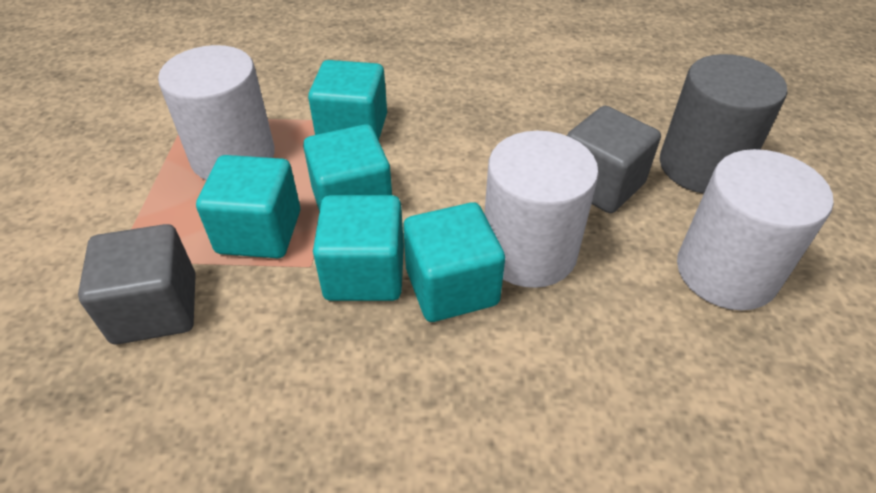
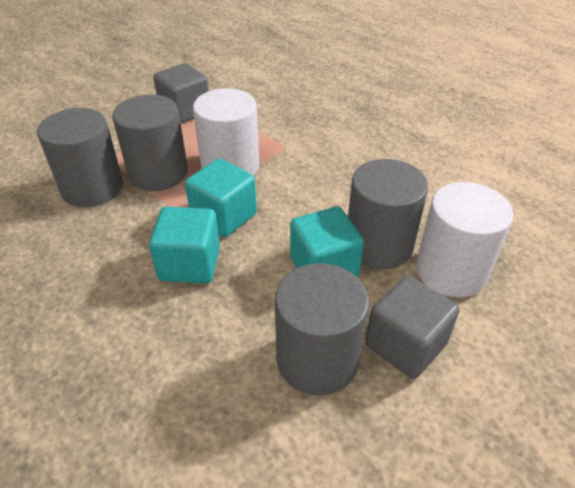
grey cylinder: [660,54,787,194] = 1 -> [37,108,123,207] [112,95,188,191] [275,263,369,396] [348,159,428,269] = 4
turquoise cube: [196,155,300,258] [303,124,392,212] [308,60,387,140] [313,195,404,301] [403,202,505,322] = 5 -> [149,207,220,284] [185,158,257,237] [290,207,364,277] = 3
white cylinder: [158,45,275,180] [484,131,599,288] [677,149,834,310] = 3 -> [193,88,259,175] [416,182,513,297] = 2

